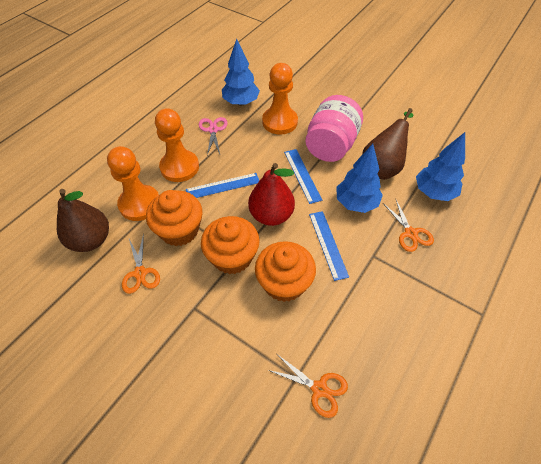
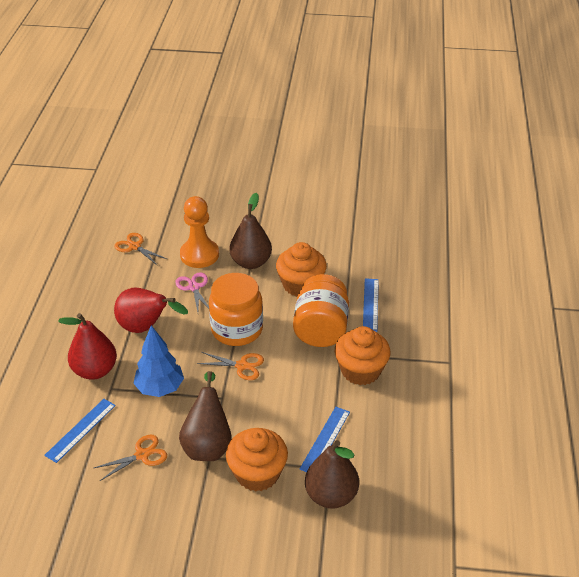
blue tree: [222,39,260,106] [336,144,383,213] [416,132,465,201] = 3 -> [133,325,184,397] = 1
brown pear: [57,189,109,252] [362,108,414,180] = 2 -> [179,371,232,461] [229,193,272,269] [305,440,359,509] = 3
orange jar: none = 0 -> [209,273,263,346] [293,274,349,347] = 2
orange pawn: [107,146,159,221] [155,108,199,182] [262,63,298,134] = 3 -> [180,196,219,268] = 1
pink jar: [305,95,363,162] = 1 -> none = 0
red pear: [248,163,295,226] = 1 -> [58,313,117,380] [114,288,188,333] = 2

